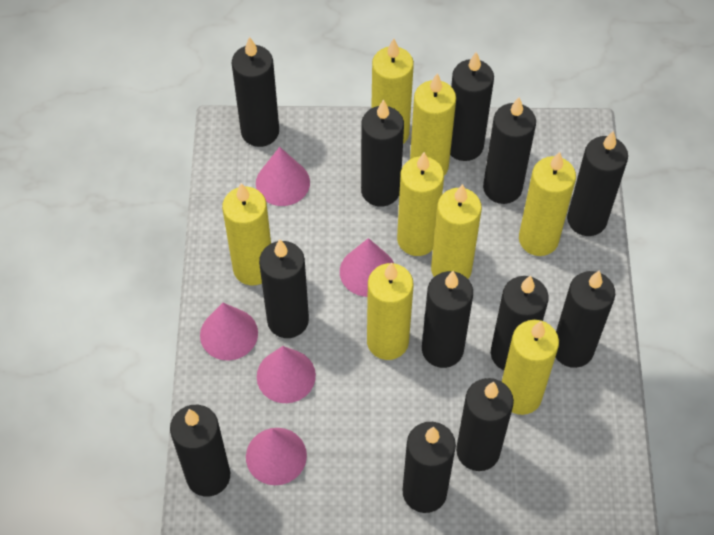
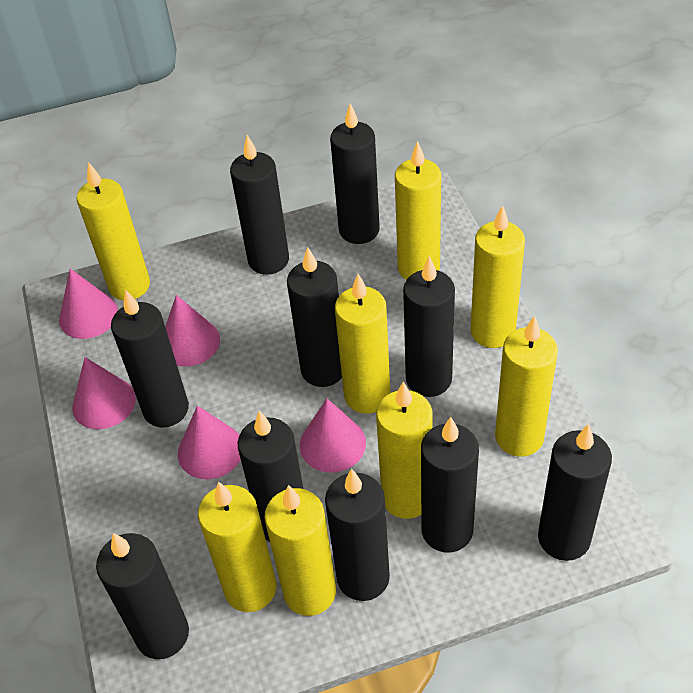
black candle: [170,405,230,497] [232,37,279,147] [259,239,309,338] [361,99,404,207] [403,422,456,513] [422,271,473,368] [450,52,494,161] [456,378,514,471] [483,97,536,204] [491,275,549,370] [556,271,615,368] [567,131,628,236] = 12 -> [96,533,189,659] [111,290,189,428] [230,135,289,275] [237,411,303,542] [287,247,342,387] [325,469,390,601] [330,103,380,244] [403,256,455,397] [421,417,479,553] [538,424,612,561] = 10

